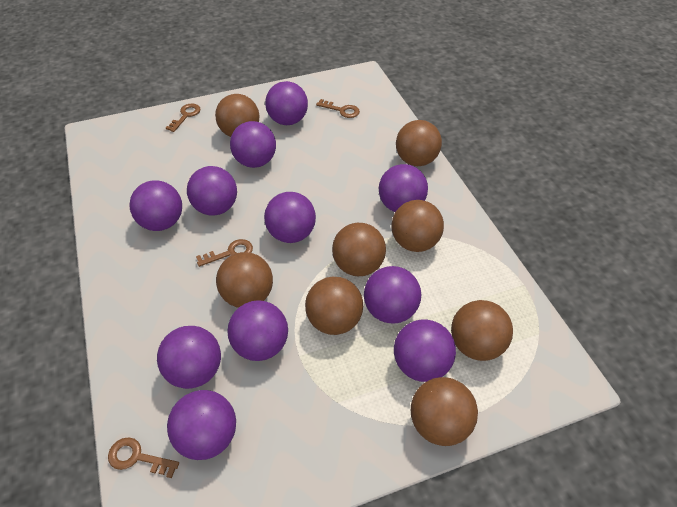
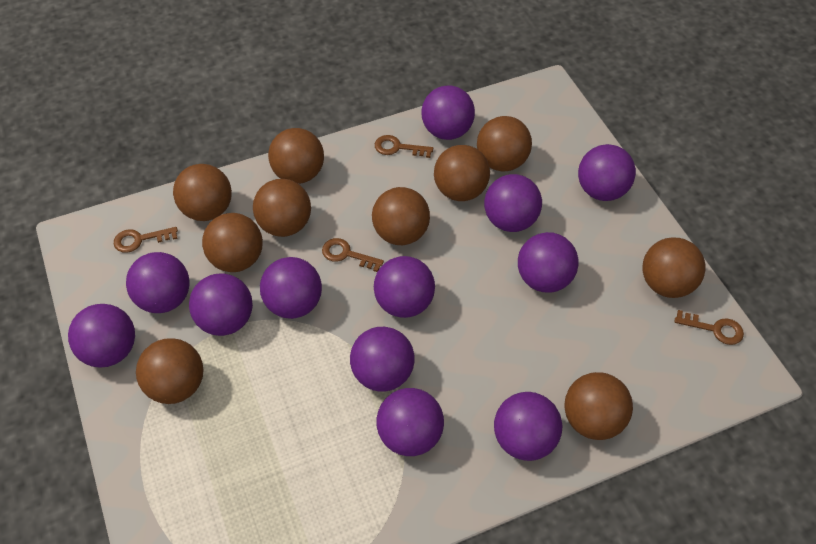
brown ball: [215,94,259,137] [216,252,273,308] [305,277,363,335] [332,223,386,276] [391,200,444,252] [396,120,442,166] [411,377,478,446] [451,300,513,361] = 8 -> [136,338,204,404] [173,164,232,221] [202,213,263,272] [253,179,311,237] [268,128,324,184] [372,187,430,245] [434,145,490,201] [477,116,532,171] [564,372,633,440] [642,237,706,298] = 10
purple ball: [129,180,182,231] [157,326,221,389] [167,390,236,460] [187,166,237,216] [227,300,288,361] [230,121,276,168] [264,192,316,243] [265,81,308,125] [364,266,421,324] [379,164,428,212] [394,319,456,382] = 11 -> [68,304,135,368] [126,252,190,313] [189,273,253,336] [260,257,322,319] [350,327,415,392] [374,256,435,318] [376,388,444,456] [421,85,475,140] [484,174,542,232] [494,392,562,461] [518,232,578,293] [578,144,636,201] = 12

